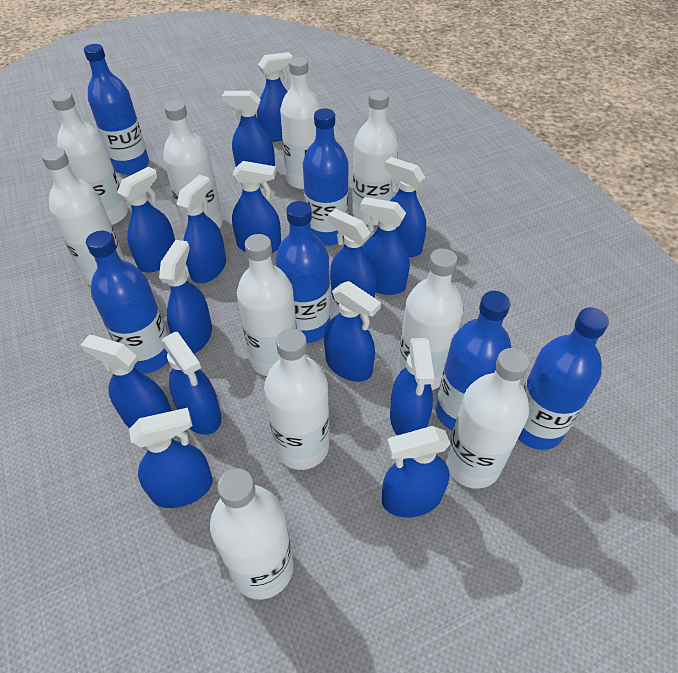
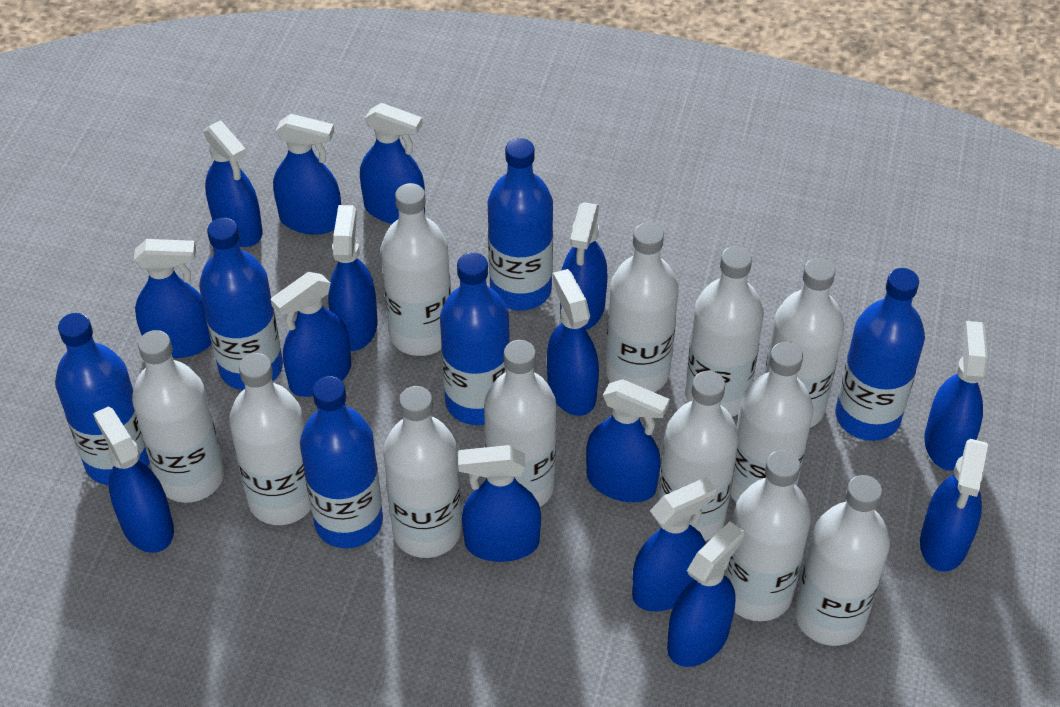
white bottle: [42,147,125,285] [51,90,128,225] [163,100,223,231] [210,468,294,600] [237,234,297,376] [264,328,330,470] [280,57,322,190] [352,90,398,225] [397,248,463,390] [445,348,529,489] = 10 -> [132,330,224,503] [229,353,311,525] [381,183,451,356] [383,386,462,558] [484,340,556,507] [606,223,679,392] [658,371,739,541] [685,246,764,417] [724,450,811,621] [730,342,813,503] [764,258,844,428] [795,475,890,646] = 12

